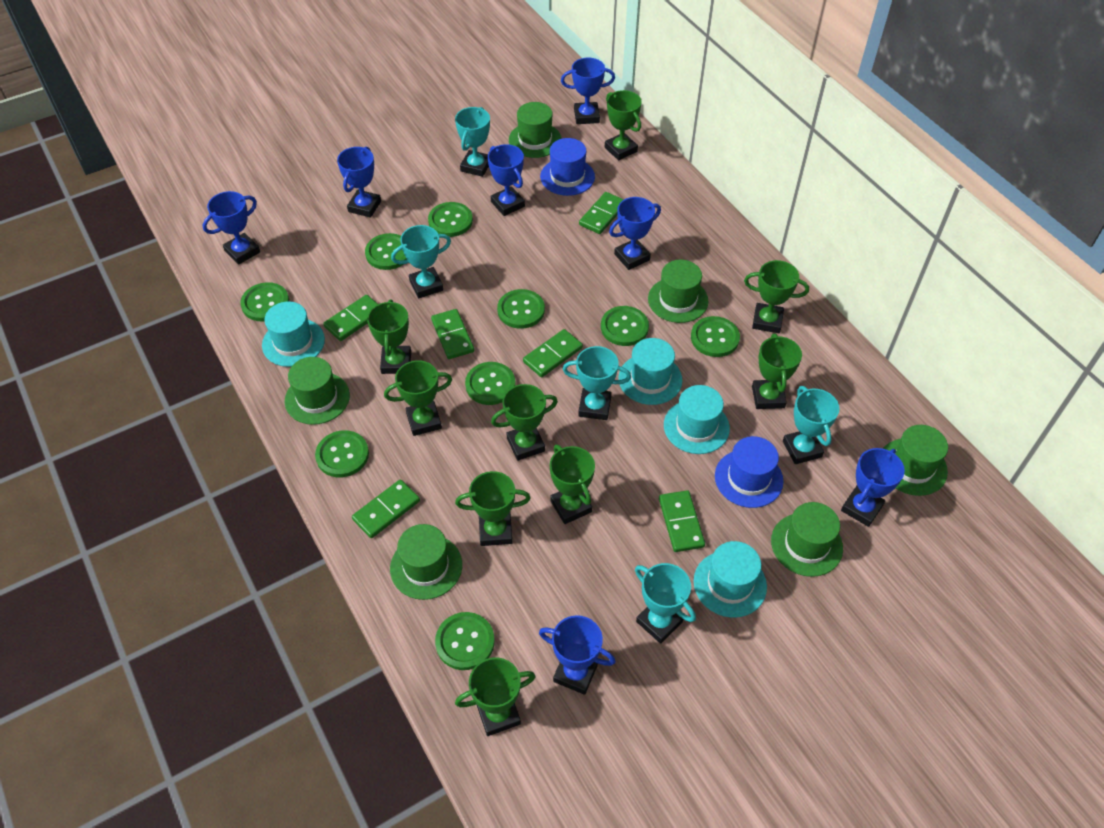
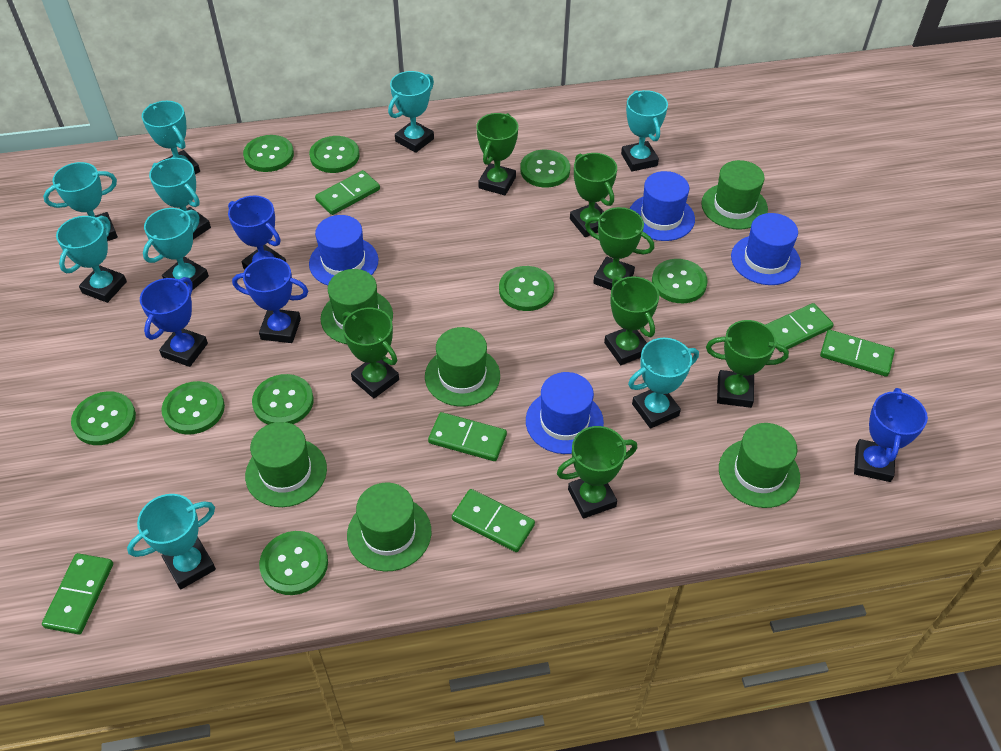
blue hat: [540,138,595,196] [715,436,784,508] = 2 -> [309,215,378,285] [526,372,604,454] [630,171,695,241] [731,213,801,285] = 4
blue trophy: [203,191,260,265] [337,146,381,218] [488,144,525,216] [539,615,616,695] [561,58,615,124] [609,197,661,270] [841,448,905,527] = 7 -> [140,277,208,367] [228,195,286,269] [232,257,308,343] [854,388,928,482] = 4
green trophy: [367,299,411,374] [384,360,452,436] [455,471,531,546] [455,657,536,736] [491,384,558,461] [550,445,595,524] [605,90,642,160] [744,260,809,333] [752,334,802,409] = 9 -> [342,308,399,398] [476,113,518,195] [557,426,637,519] [570,153,617,237] [585,207,654,290] [604,276,659,365] [706,320,789,408] = 7
turquoise hat: [262,301,325,367] [619,338,682,405] [664,385,730,454] [694,541,767,618] = 4 -> none = 0
turquoise trophy: [391,225,451,298] [455,107,490,177] [563,346,631,420] [635,563,696,644] [783,386,840,464] = 5 -> [43,162,118,241] [56,216,127,303] [127,494,216,589] [142,101,200,174] [143,208,209,291] [149,158,211,240] [388,71,434,153] [621,90,668,171] [628,338,699,429] = 9

